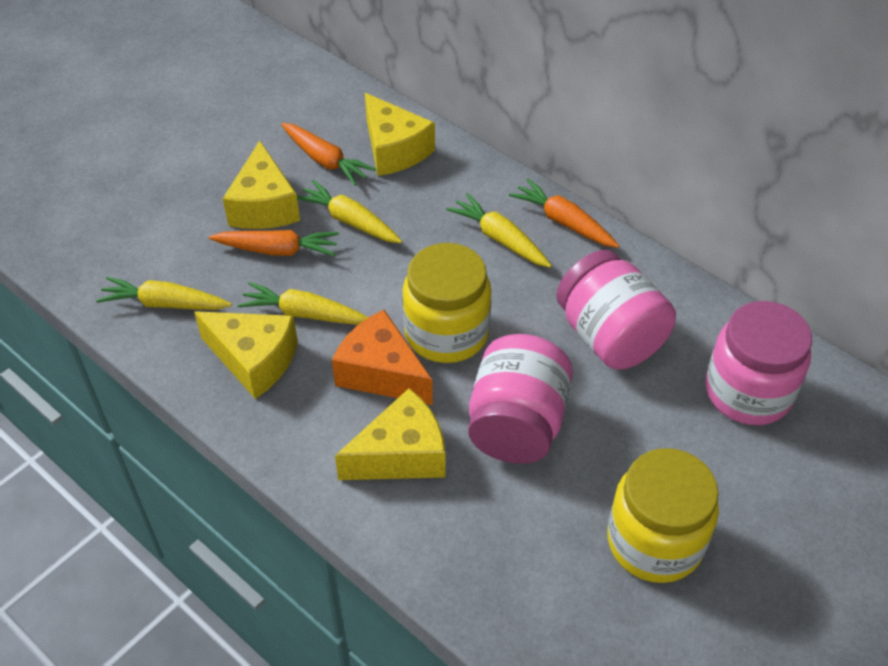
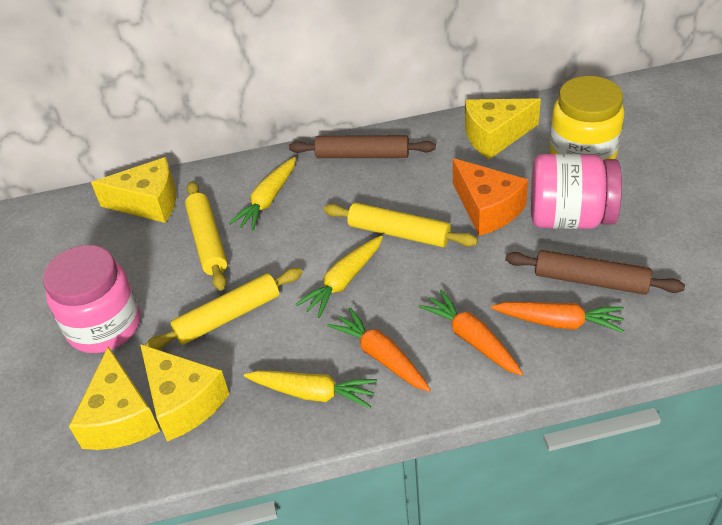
brown rolling pin: none = 0 -> [289,135,436,158] [505,250,685,295] = 2
pink jar: [468,334,573,464] [556,250,676,369] [705,301,812,425] = 3 -> [43,245,140,353] [531,154,622,229] = 2
yellow carrot: [96,277,232,310] [237,282,369,325] [297,180,402,243] [446,193,552,268] = 4 -> [229,157,296,231] [244,370,377,408] [295,235,383,318] = 3
yellow jar: [402,243,491,363] [607,448,719,583] = 2 -> [549,76,625,160] = 1
yellow rolling pin: none = 0 -> [144,268,303,350] [185,182,227,291] [323,203,478,247] = 3

